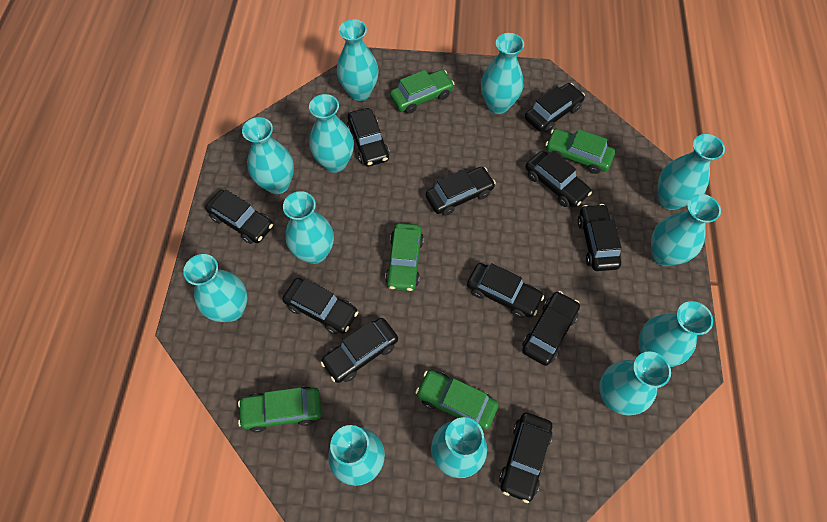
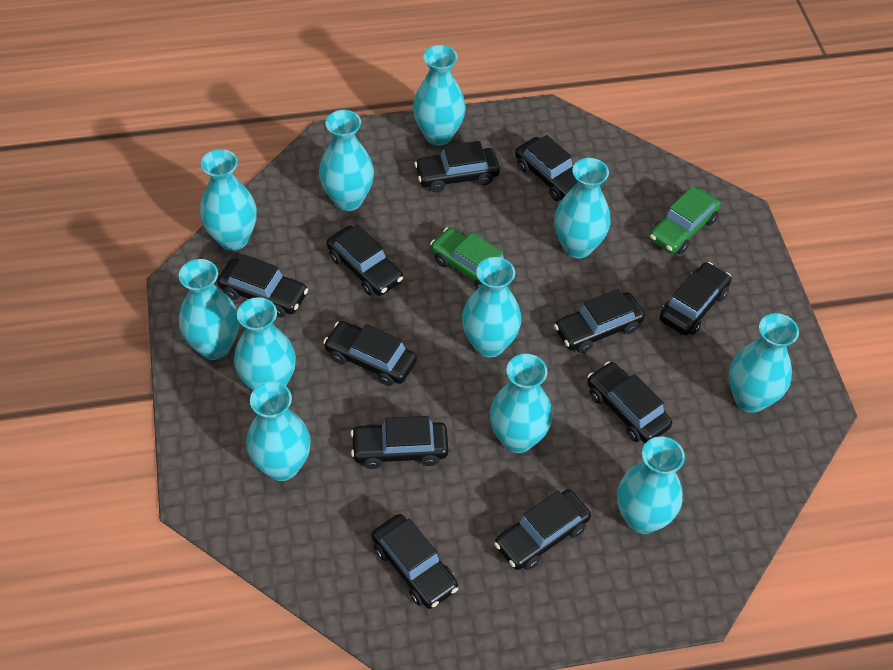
green car: [238,387,321,432] [385,223,424,291] [390,70,454,114] [415,370,499,430] [545,129,615,174] = 5 -> [430,228,504,289] [649,186,721,254] = 2
turquoise vase: [183,254,248,322] [242,117,294,194] [283,191,334,264] [309,94,354,173] [328,425,385,486] [337,19,379,101] [431,417,487,478] [481,33,524,114] [599,351,671,416] [639,301,713,367] [651,194,721,266] [657,134,725,210] = 12 -> [179,259,239,360] [200,149,257,251] [234,297,296,391] [246,382,311,481] [319,110,374,211] [413,45,466,146] [462,257,521,357] [490,354,552,453] [554,158,610,259] [617,436,685,534] [729,313,799,413] = 11

